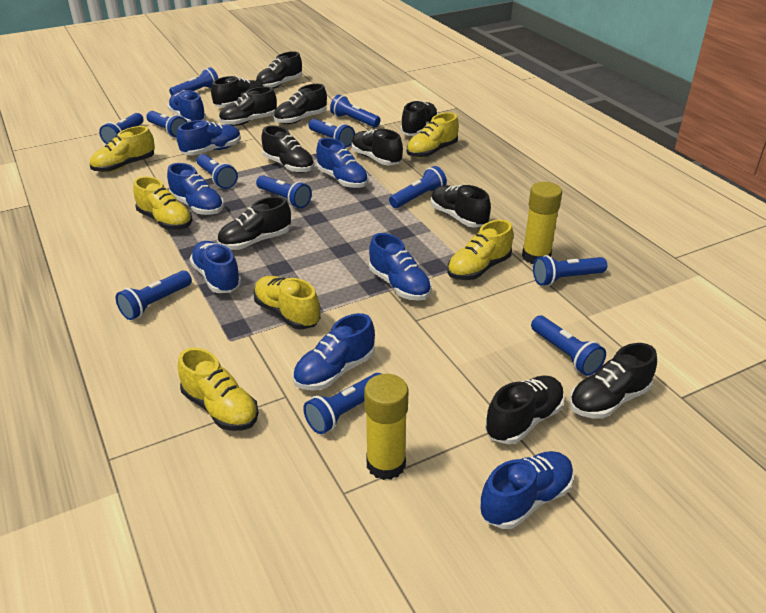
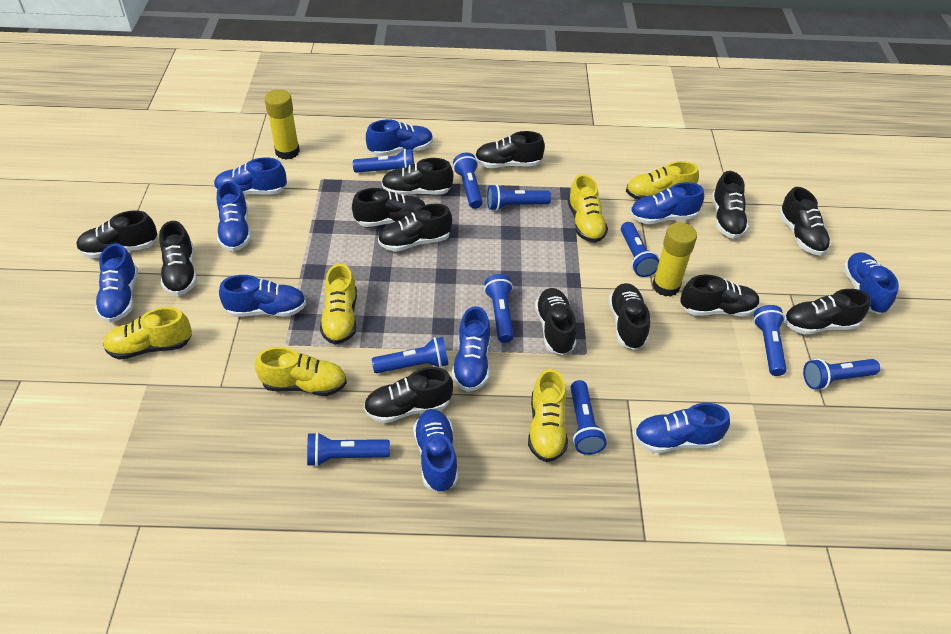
black shoe: [211,76,264,108] [217,196,291,250] [219,87,277,126] [256,51,302,89] [261,125,315,173] [274,84,327,124] [351,129,403,165] [400,101,438,136] [431,185,491,228] [485,376,565,444] [569,343,657,419] = 11 -> [76,210,157,258] [159,221,197,296] [352,188,425,227] [364,367,453,423] [378,204,452,252] [382,158,454,195] [475,131,545,168] [535,288,577,355] [609,283,650,350] [680,275,760,316] [712,171,749,239] [779,187,831,255] [784,289,871,335] = 13
blue flashlight: [99,113,144,145] [116,270,192,320] [146,111,187,138] [169,67,219,96] [197,154,238,189] [256,175,312,208] [303,373,381,434] [309,119,355,148] [330,95,380,127] [389,166,447,208] [531,316,606,376] [533,255,607,286] = 12 -> [307,432,390,467] [353,149,414,173] [372,337,449,373] [453,153,483,209] [484,274,514,343] [487,184,551,211] [570,380,607,455] [621,222,659,277] [753,305,787,376] [803,358,880,390] = 10
blue shoe: [167,90,206,122] [167,163,224,215] [177,120,241,155] [190,241,242,293] [293,313,375,390] [316,138,369,188] [369,233,432,301] [480,451,574,529] = 8 -> [95,243,138,323] [214,157,287,195] [217,181,251,251] [219,275,306,317] [366,119,433,156] [413,409,458,493] [452,306,490,392] [630,182,704,224] [634,403,730,453] [843,252,899,314] = 10

